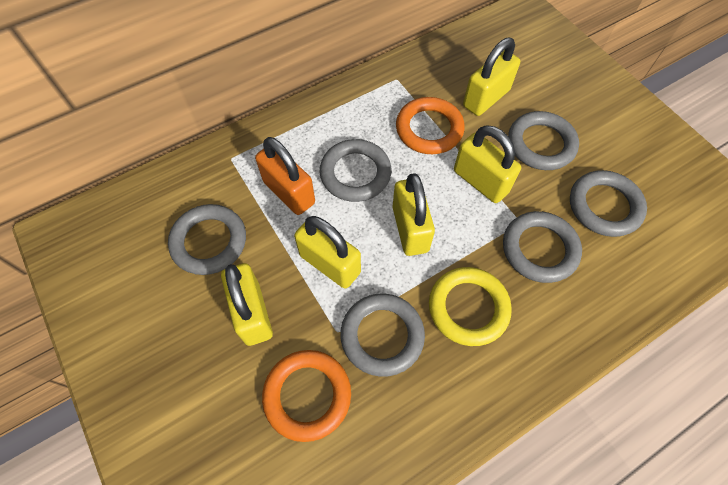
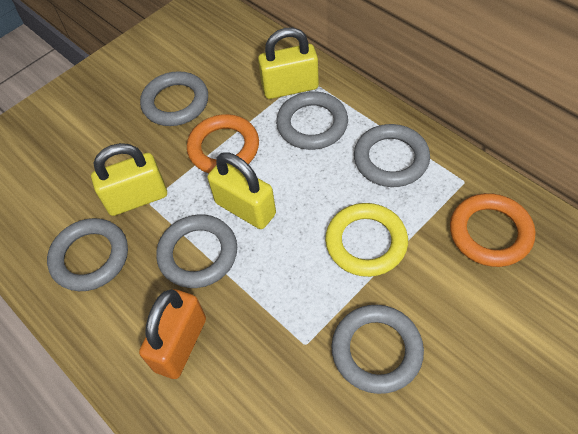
yellow padlock: [221,263,273,346] [294,216,361,289] [392,173,435,256] [454,125,521,203] [463,38,520,116] = 5 -> [91,143,167,216] [208,152,276,229] [258,27,319,99] = 3

